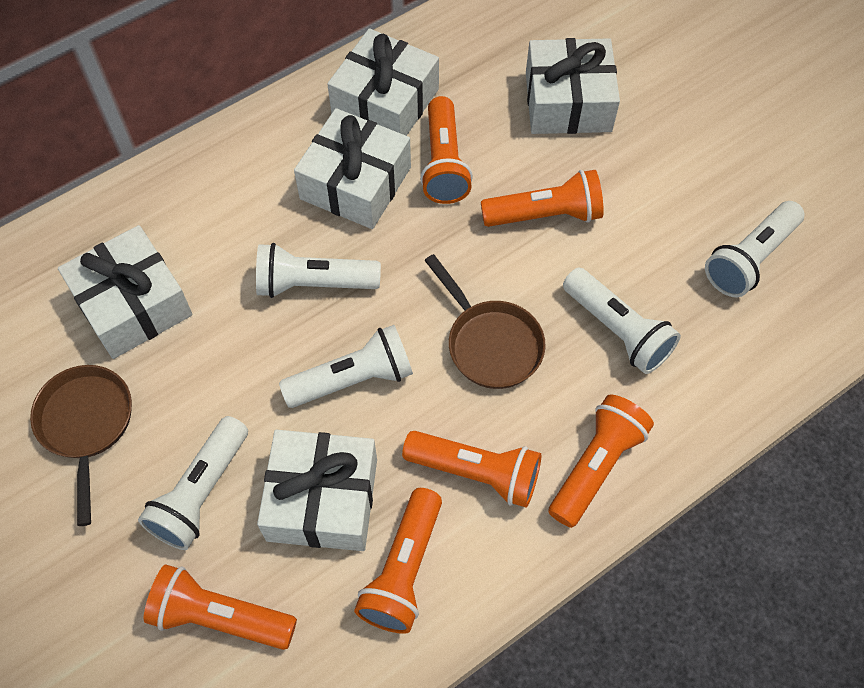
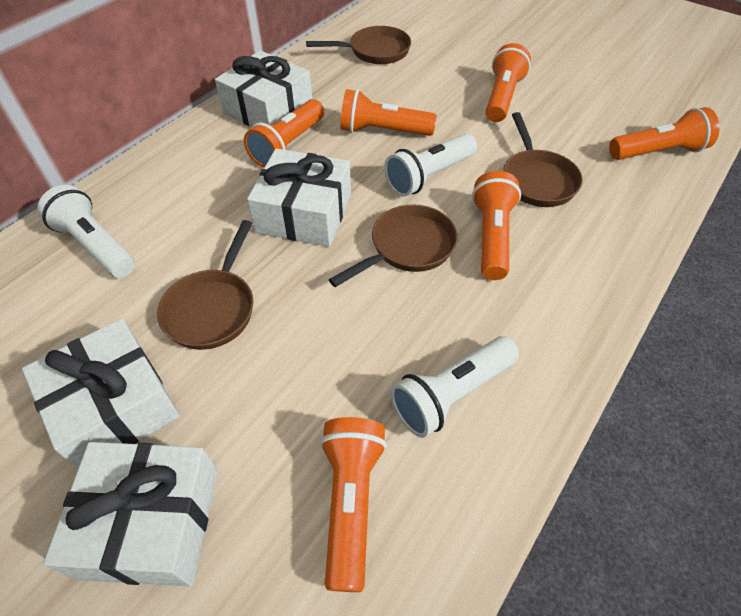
brown pan: [30,365,132,526] [424,254,546,389] = 2 -> [157,220,253,350] [306,26,411,64] [329,204,458,287] [503,112,583,207] = 4
white flashlight: [138,416,248,550] [256,243,381,298] [279,325,413,408] [563,268,681,374] [705,201,805,297] = 5 -> [38,185,135,278] [384,134,477,197] [390,336,519,438] = 3
white gift: [58,225,192,359] [257,429,377,551] [294,108,411,229] [327,28,439,136] [526,38,620,134] = 5 -> [22,318,180,469] [43,442,218,587] [215,50,312,127] [247,148,351,247] = 4

